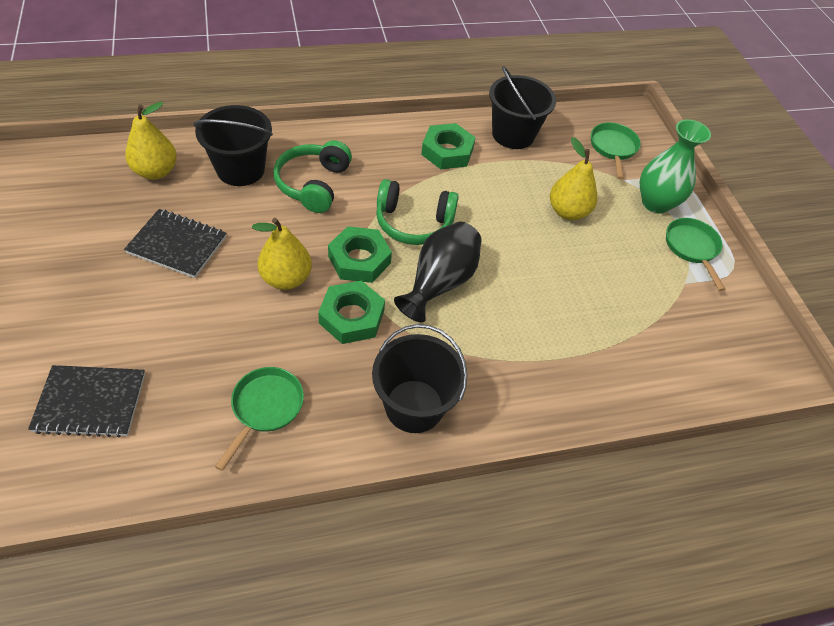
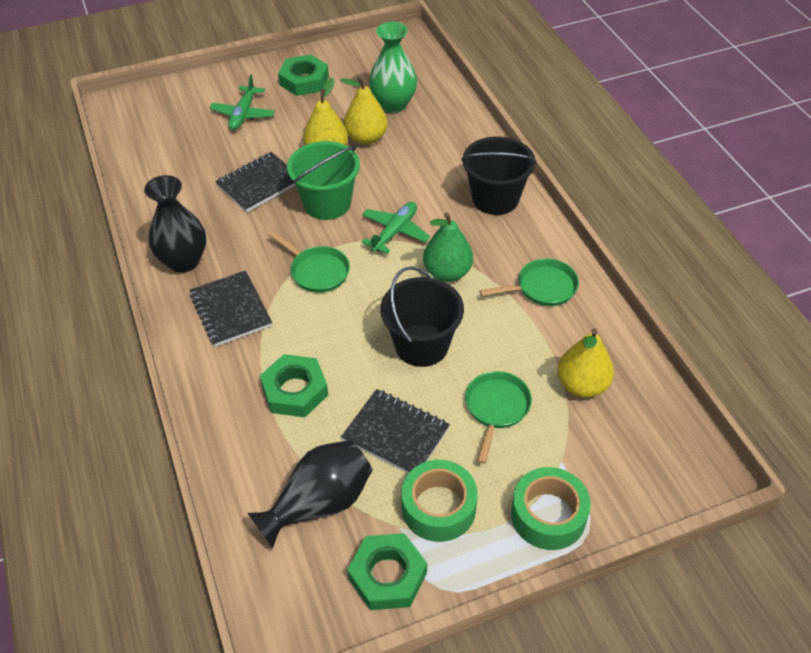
black bucket: [194,105,273,186] [372,324,468,433] [489,66,556,149] = 3 -> [381,266,464,367] [461,136,537,215] = 2
black notebook: [28,365,145,438] [124,209,226,278] = 2 -> [190,270,272,347] [215,152,295,213] [341,389,450,473] = 3
black vase: [394,222,482,322] = 1 -> [144,175,206,273] [247,440,373,549] = 2
green bucket: none = 0 -> [287,141,360,220] = 1
green headphones: [273,140,352,213] [376,179,459,245] = 2 -> none = 0
green pear: none = 0 -> [423,212,473,282] = 1
green plane: none = 0 -> [209,74,275,130] [362,202,430,254] = 2
green tape: none = 0 -> [401,460,478,542] [511,467,591,550] = 2

